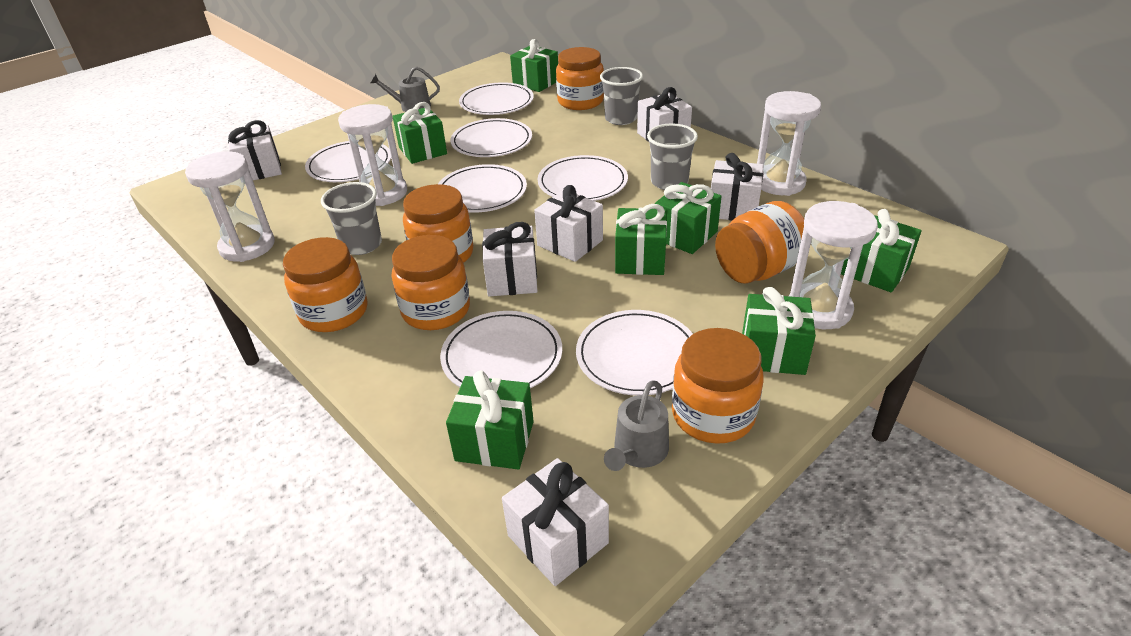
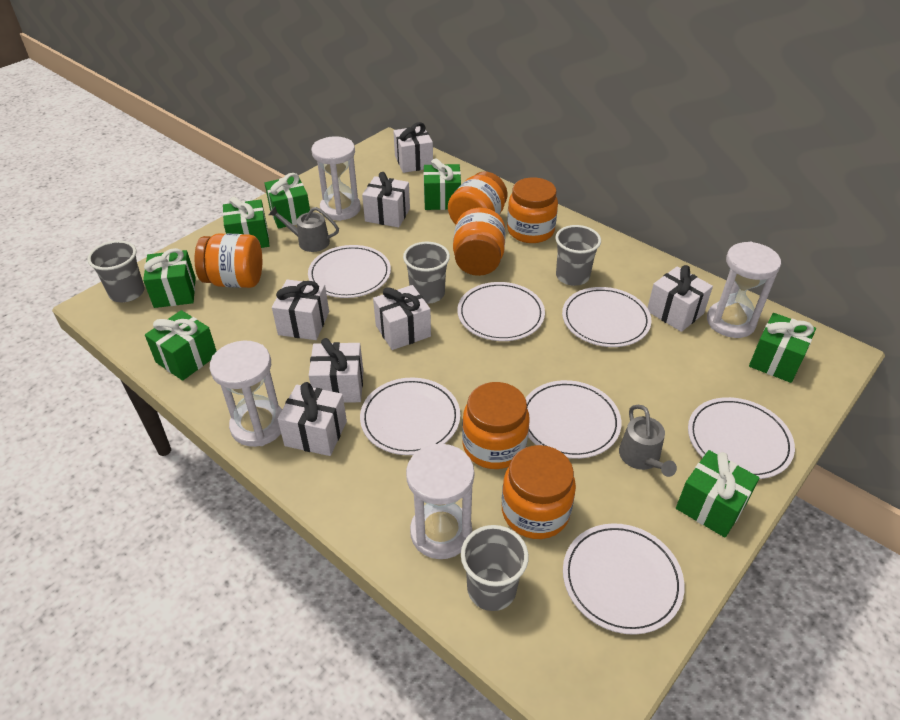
grey cup: [321,182,382,255] [600,67,643,125] [647,123,698,190] = 3 -> [87,240,145,302] [403,242,450,304] [461,525,529,611] [555,225,601,286] = 4
white gift: [228,120,282,180] [482,222,538,296] [502,458,609,586] [534,185,603,262] [637,87,692,142] [711,153,764,220] = 6 -> [272,280,329,340] [278,382,347,456] [309,338,363,403] [362,172,410,227] [373,285,431,350] [393,122,433,173] [648,265,713,332] = 7

